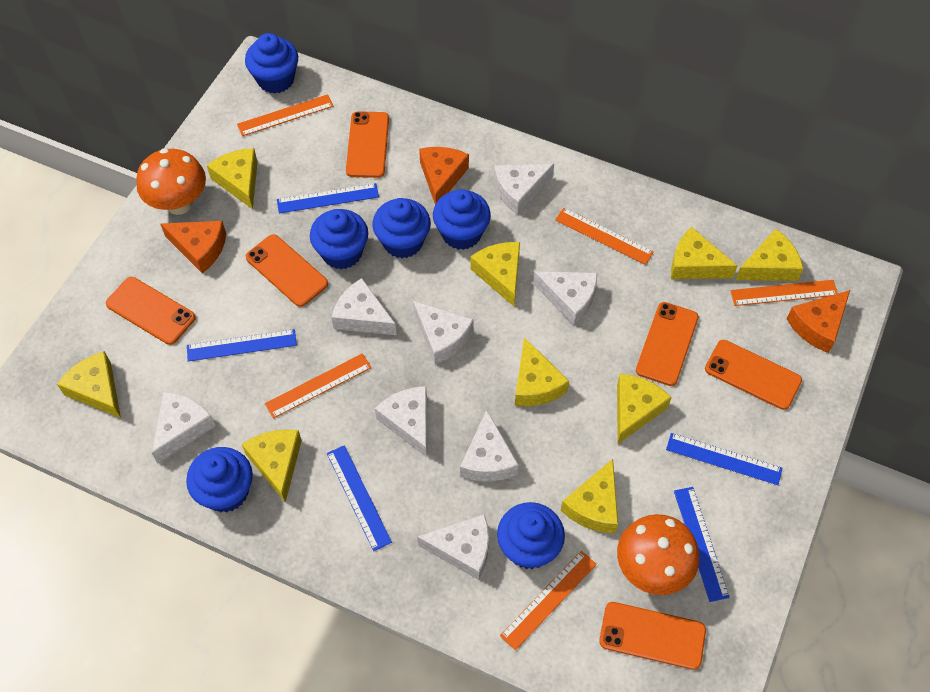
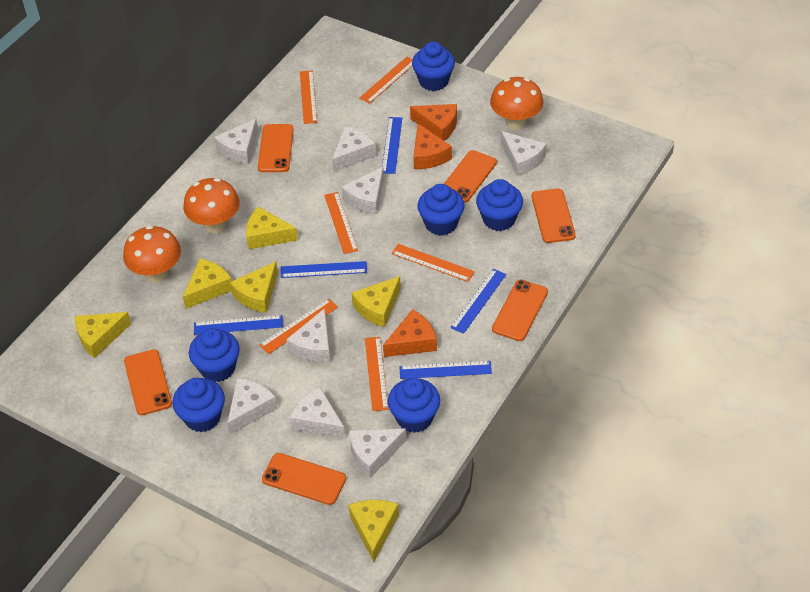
orange mushroom: [136,148,206,215] [617,514,699,595] = 2 -> [123,225,181,283] [183,178,240,233] [490,77,544,130] = 3
orange ruler: [237,94,334,136] [265,353,371,419] [500,551,597,650] [555,208,654,265] [730,280,838,306] = 5 -> [259,298,338,354] [300,70,317,124] [324,192,358,254] [359,57,413,104] [365,337,388,411] [391,244,475,282] = 6
yellow cheese: [57,351,121,418] [207,148,258,209] [242,429,302,502] [470,242,520,306] [515,337,569,406] [561,459,618,533] [617,374,672,444] [671,227,737,279] [736,229,803,281] = 9 -> [75,312,131,358] [183,258,232,309] [230,261,278,313] [246,206,298,249] [348,500,399,562] [352,276,401,327] = 6

